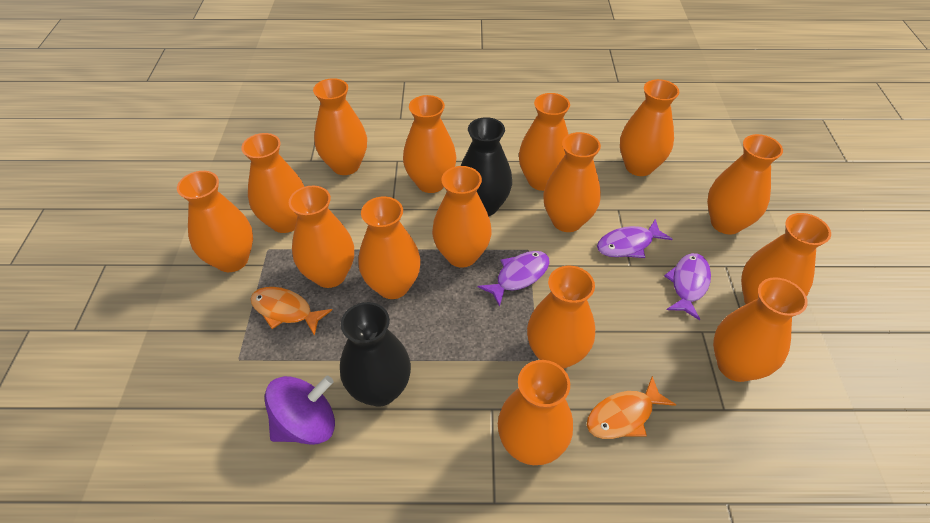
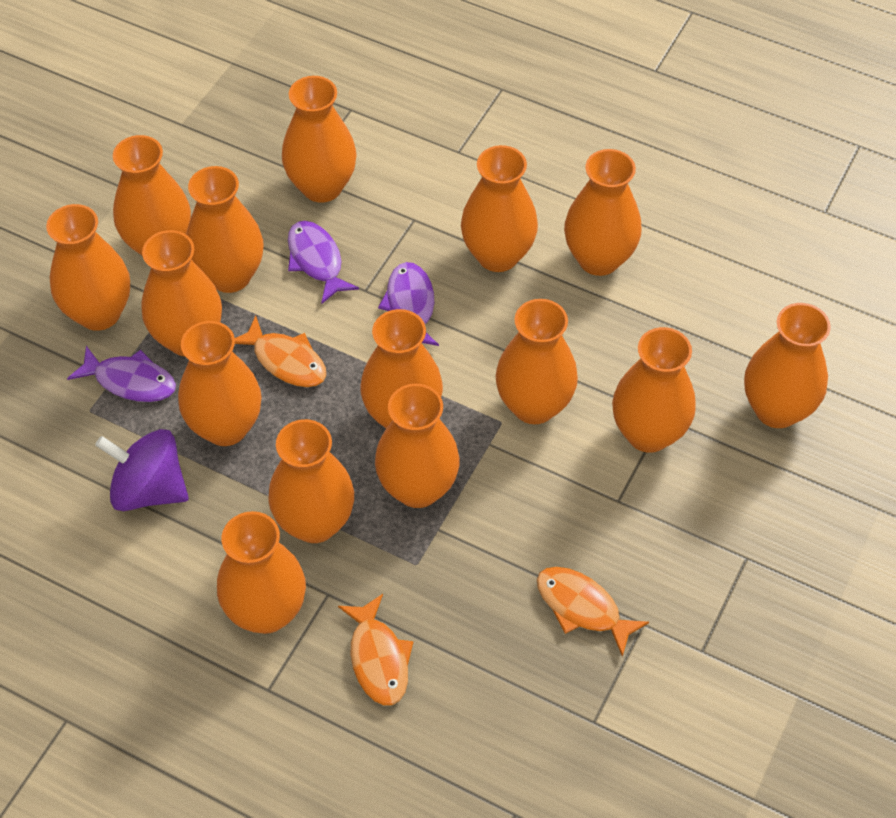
black vase: [340,302,411,406] [461,117,512,216] = 2 -> none = 0
orange fish: [250,287,332,336] [587,376,676,439] = 2 -> [235,316,326,387] [338,594,413,705] [537,567,649,657] = 3

